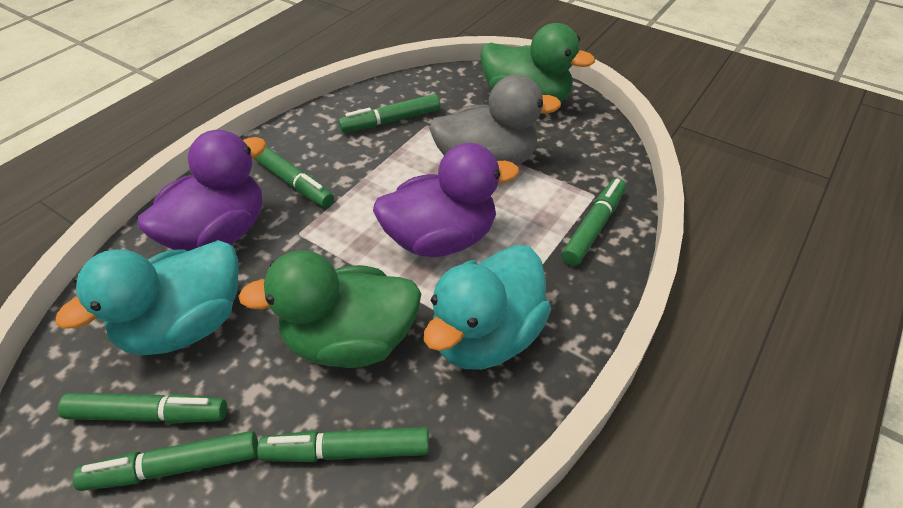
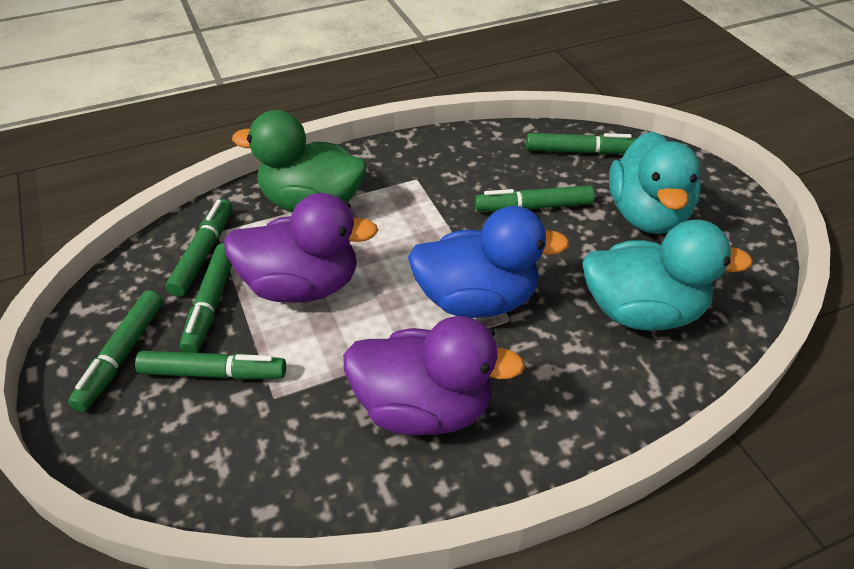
blue duck: none = 0 -> [408,206,569,318] = 1
green duck: [238,250,422,368] [480,23,595,102] = 2 -> [232,110,367,212] = 1
grey duck: [429,75,561,166] = 1 -> none = 0

